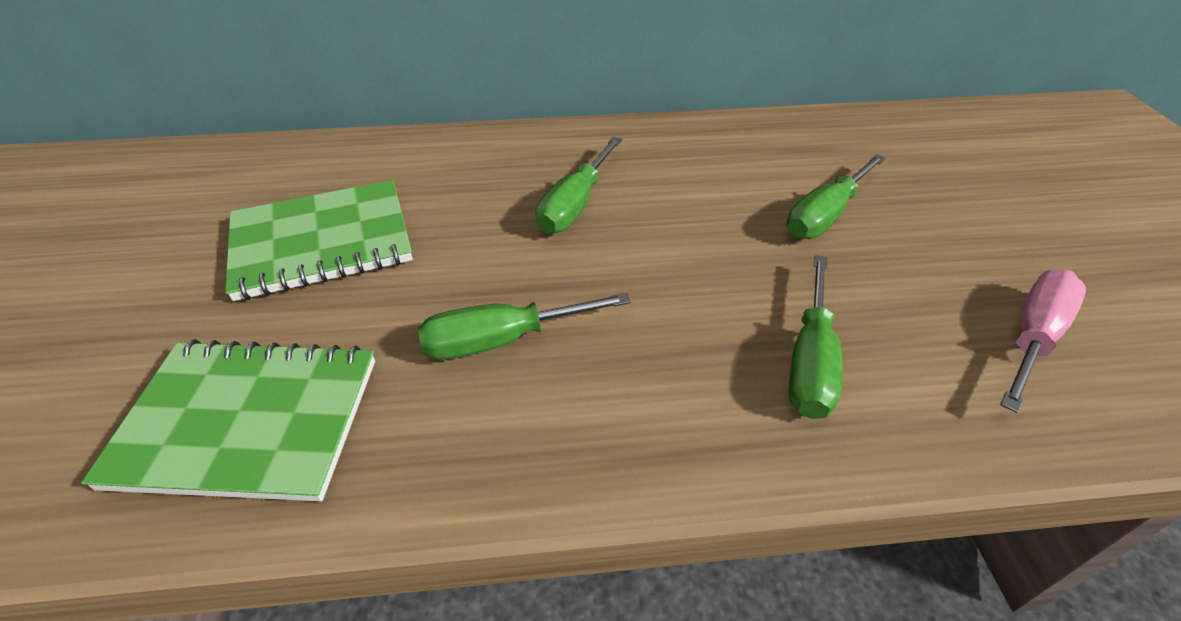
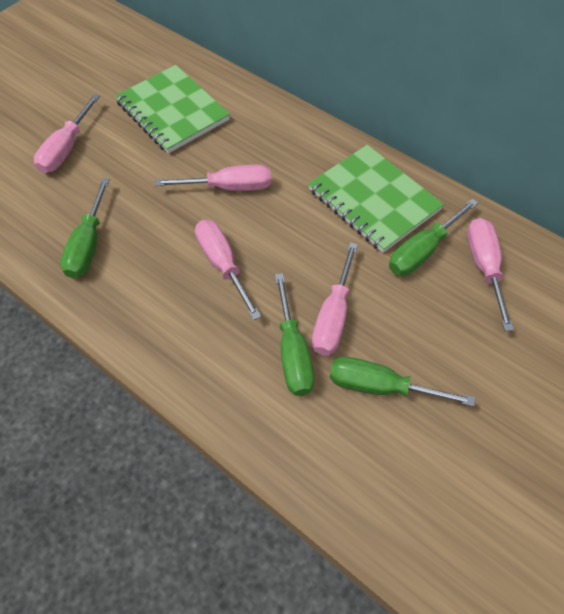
pink screwdriver: [1000,270,1086,413] = 1 -> [34,94,100,173] [155,165,271,191] [195,220,261,320] [312,242,358,355] [467,218,514,331] = 5

